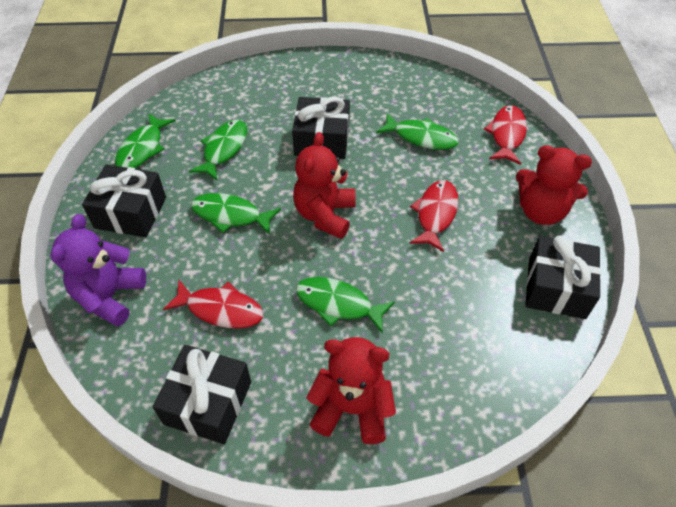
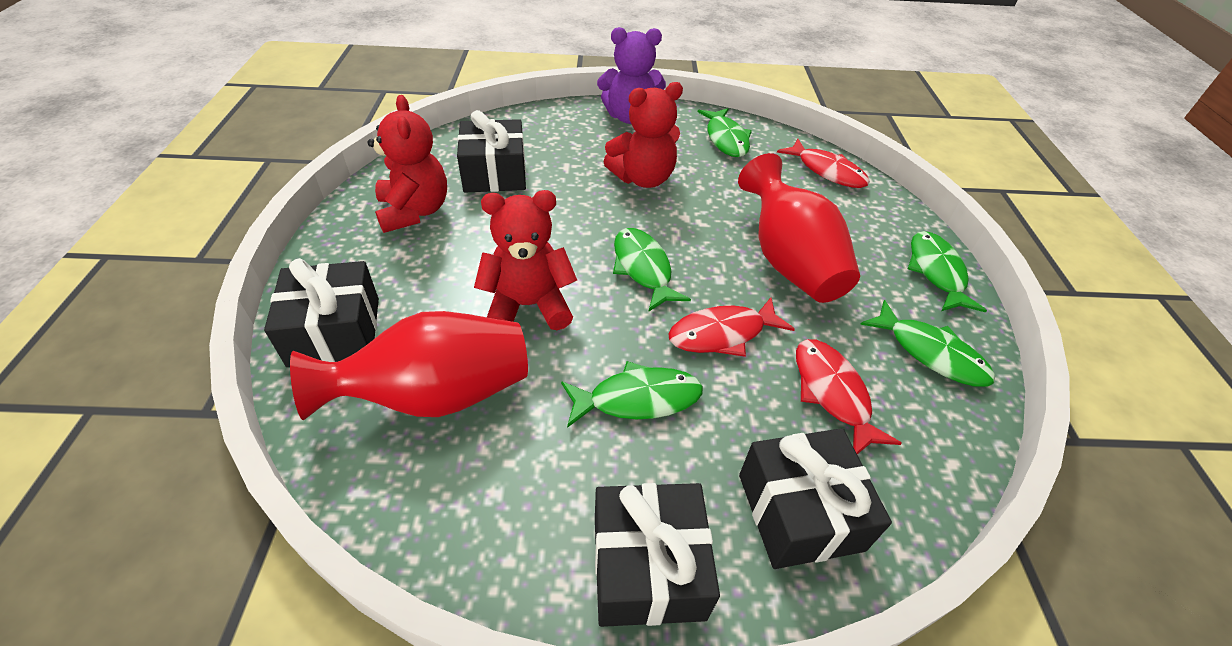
red vase: none = 0 -> [290,311,528,420] [738,153,860,303] = 2

